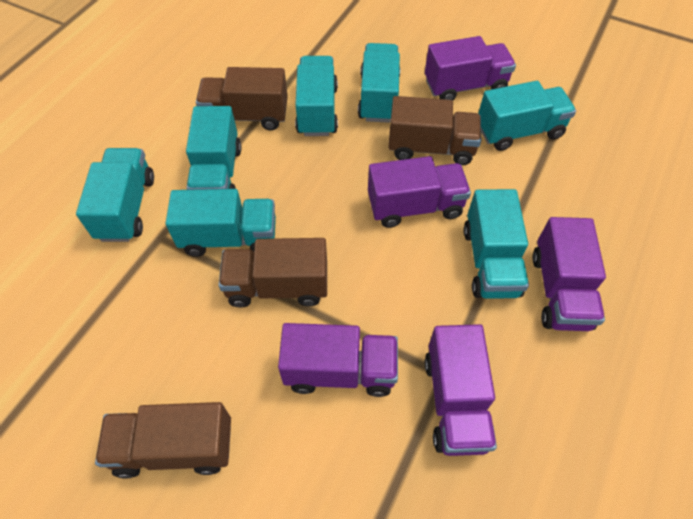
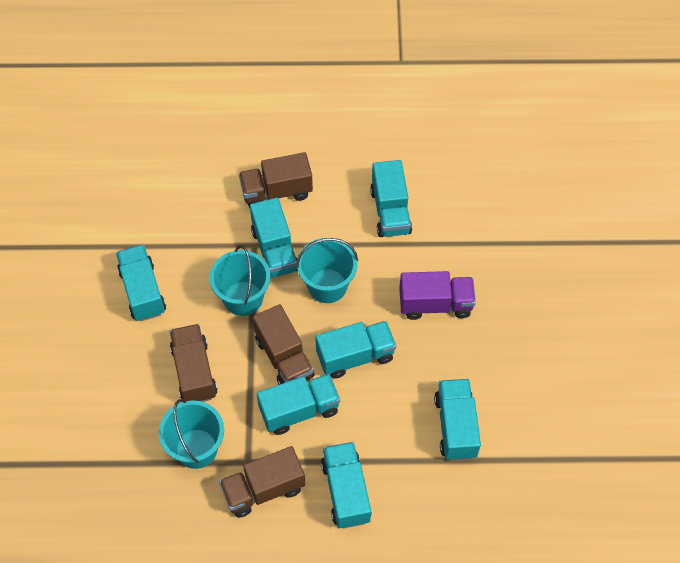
purple truck: [278,323,398,397] [368,156,471,228] [425,36,516,101] [425,324,497,456] [532,217,606,331] = 5 -> [399,271,476,320] = 1
turquoise bucket: none = 0 -> [159,399,224,469] [209,245,271,316] [296,238,358,303] = 3

